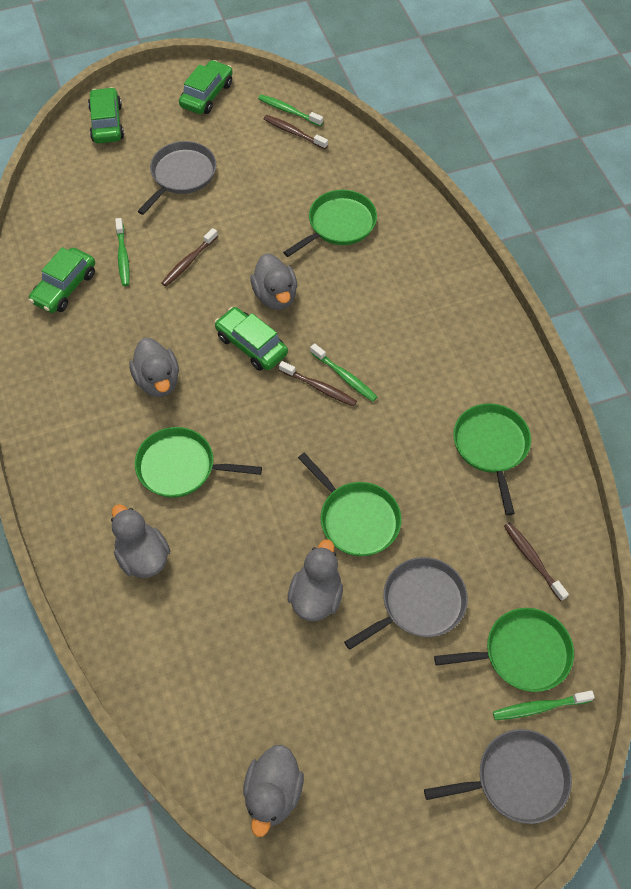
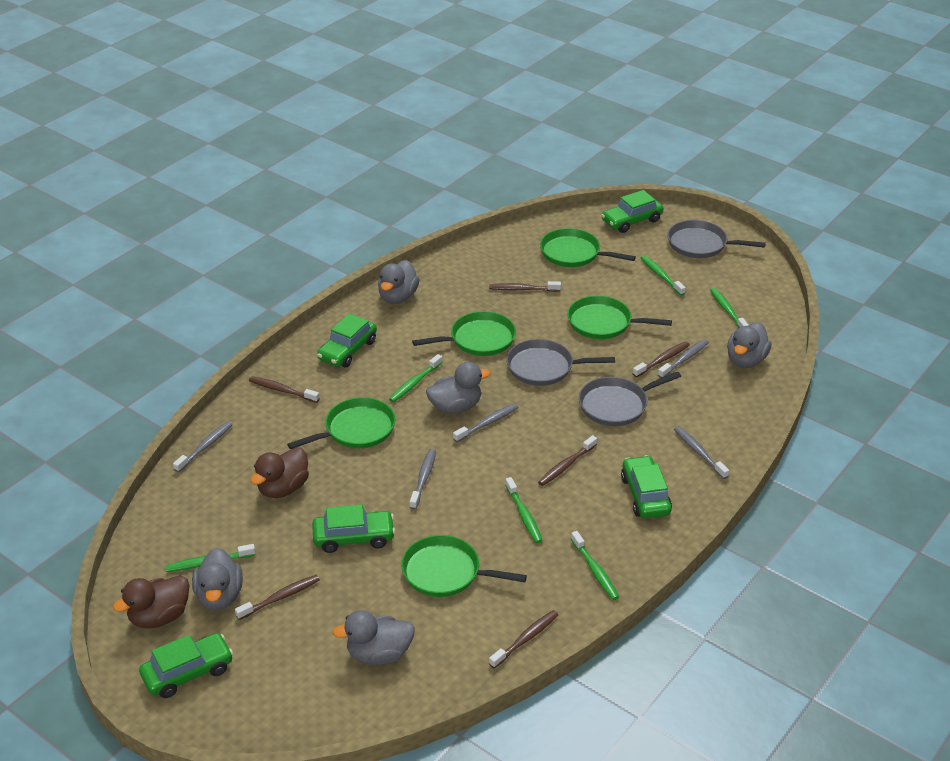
brown duck: none = 0 -> [113,575,189,628] [251,447,309,498] = 2
brown toothbrush: [162,228,218,287] [264,115,328,149] [279,361,357,407] [504,522,569,601] = 4 -> [235,575,320,620] [249,376,320,403] [489,281,561,292] [489,610,558,668] [538,435,597,486] [632,342,690,377] = 6
green car: [29,247,95,313] [88,87,124,144] [179,60,233,114] [214,307,288,371] = 4 -> [139,633,233,698] [312,504,395,553] [317,313,377,367] [601,190,664,233] [621,455,672,519] = 5
green toothbrush: [115,218,130,286] [258,95,323,126] [310,343,377,402] [493,690,595,720] = 4 -> [165,544,255,572] [389,354,443,402] [505,477,543,543] [571,531,619,600] [641,256,686,296] [710,288,748,328] = 6
grey toothbrush: none = 0 -> [173,421,233,472] [410,449,436,510] [453,403,519,442] [658,339,709,378] [674,426,729,479] = 5

